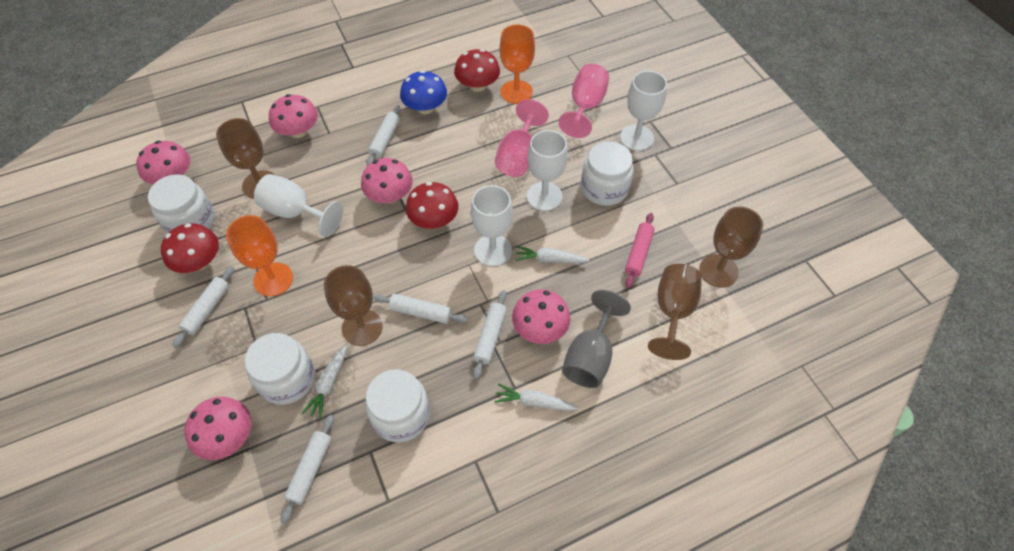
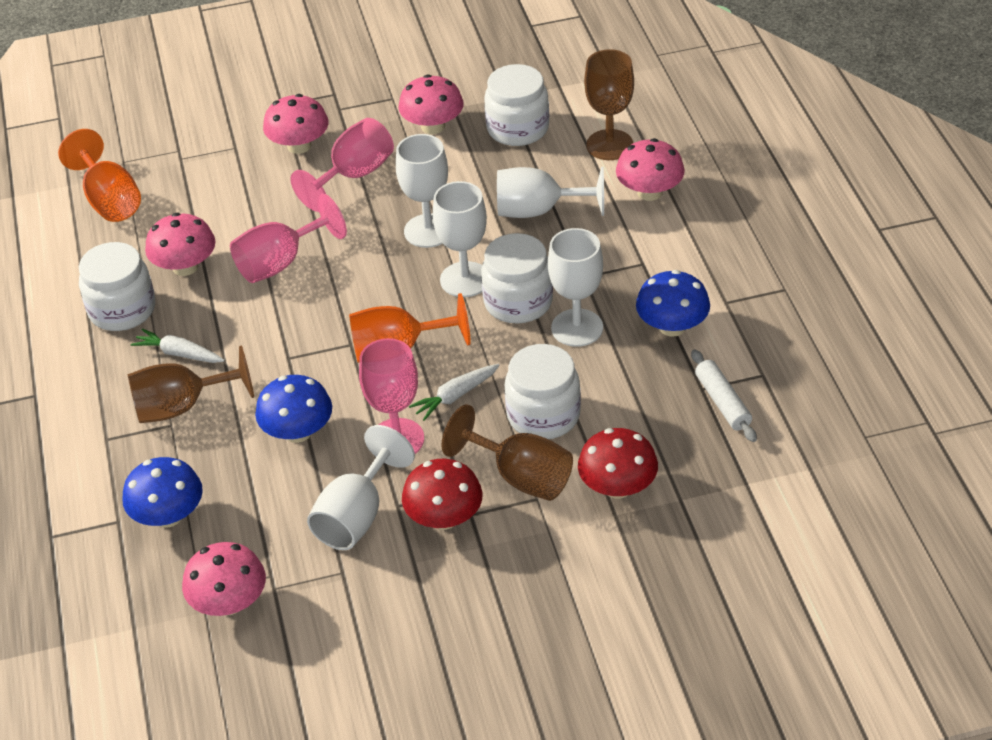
blue mushroom: [400,70,447,114] = 1 -> [122,457,203,528] [255,375,332,443] [636,270,710,337] = 3
brown goblet: [216,118,275,199] [324,265,383,346] [648,264,701,360] [699,206,763,288] = 4 -> [127,345,254,423] [441,404,573,501] [584,49,634,160] = 3
grey goblet: [562,290,631,388] = 1 -> none = 0
pink goblet: [495,99,549,177] [558,64,609,138] = 2 -> [230,194,347,283] [291,118,394,212] [359,338,424,454] = 3
pink rolling pin: [625,213,655,288] = 1 -> none = 0
red mushroom: [161,223,219,273] [406,182,458,229] [454,49,500,92] = 3 -> [402,459,483,530] [578,428,658,499] = 2
white carrot: [302,343,347,419] [495,383,579,411] [515,246,589,263] = 3 -> [131,328,225,363] [409,364,500,421] = 2
white goblet: [254,174,343,237] [471,185,513,266] [527,130,568,211] [620,71,667,151] = 4 -> [307,425,415,550] [396,134,448,248] [433,181,487,297] [497,167,604,218] [548,228,603,347] = 5
white rolling pin: [172,266,234,348] [281,415,334,524] [367,105,401,166] [373,294,468,324] [473,290,507,379] = 5 -> [691,349,757,442] = 1

